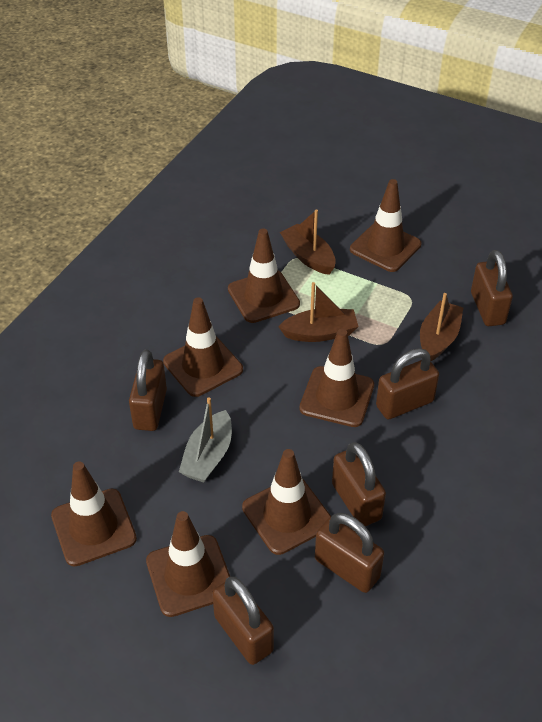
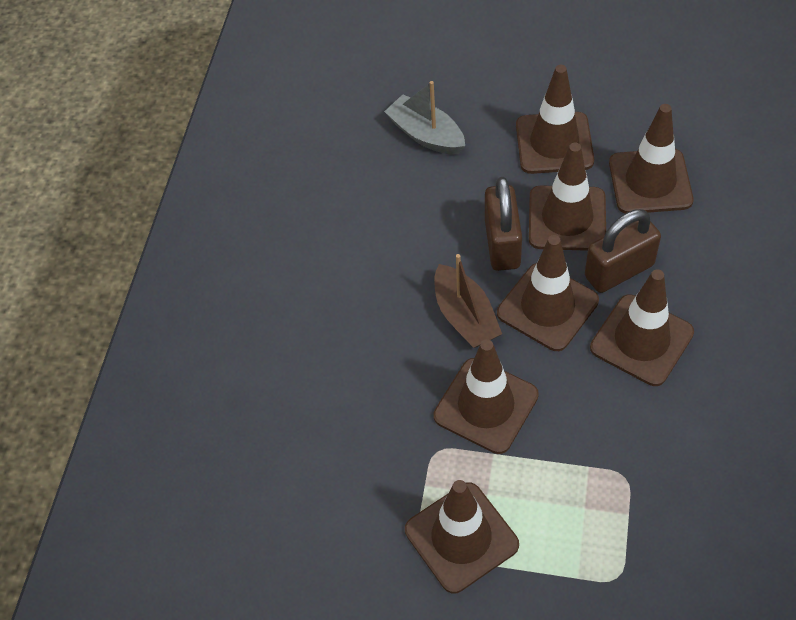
brown boat: [278,282,359,342] [280,209,336,275] [420,293,463,361] = 3 -> [434,254,502,348] = 1
brown padlock: [129,350,167,431] [212,577,274,665] [315,513,384,593] [332,442,386,526] [376,348,439,419] [471,250,513,326] = 6 -> [485,177,522,271] [585,209,661,293] = 2

